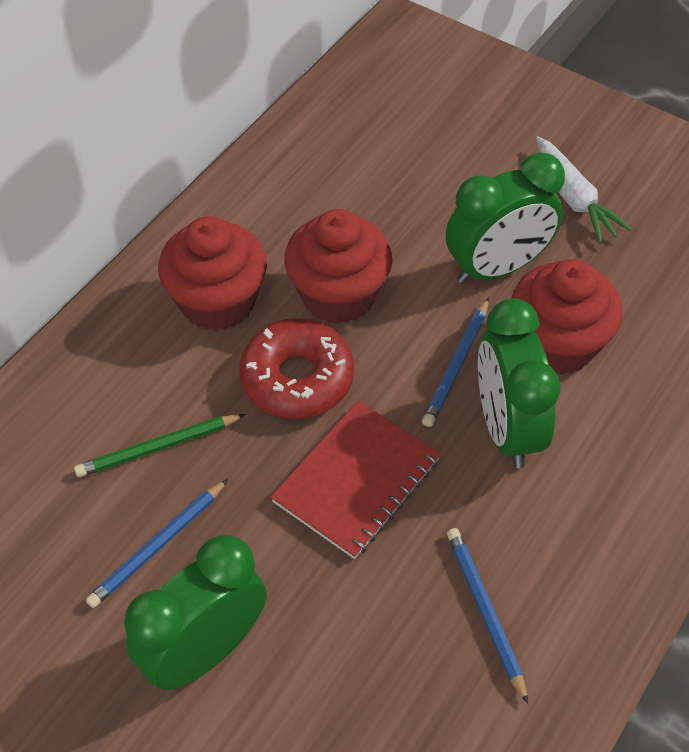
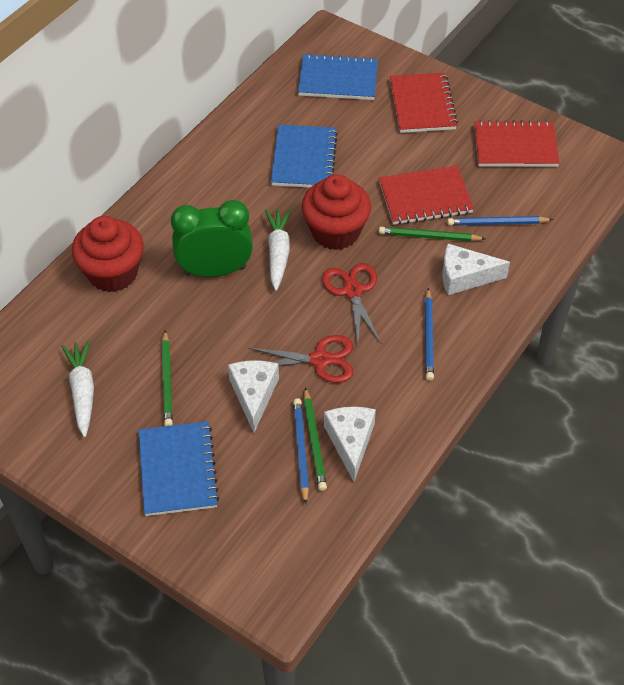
blue notebook: none = 0 -> [139,421,219,516] [271,125,338,188] [298,53,378,100] = 3
green clock: [124,535,267,690] [446,153,565,284] [478,298,561,468] = 3 -> [171,200,253,277] = 1
green pencil: [74,414,246,477] = 1 -> [162,330,173,426] [304,387,327,491] [379,227,486,241] = 3
red cupcake: [158,216,267,331] [284,209,392,324] [512,259,623,375] = 3 -> [72,216,144,292] [301,174,371,250] = 2
red donut: [239,318,354,419] = 1 -> none = 0
red notebook: [271,401,441,559] = 1 -> [379,166,474,225] [390,73,458,133] [474,120,560,167] = 3
red scissors: none = 0 -> [247,335,353,383] [322,263,381,343] = 2
white carrot: [536,136,632,243] = 1 -> [61,340,94,437] [265,209,291,291] = 2
white cheese: none = 0 -> [228,360,279,433] [324,407,376,482] [442,244,510,295] = 3

